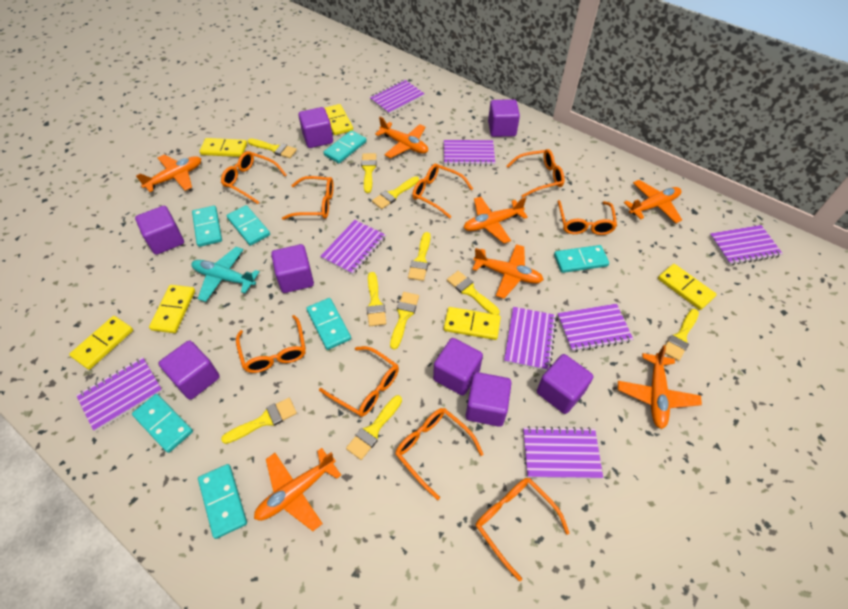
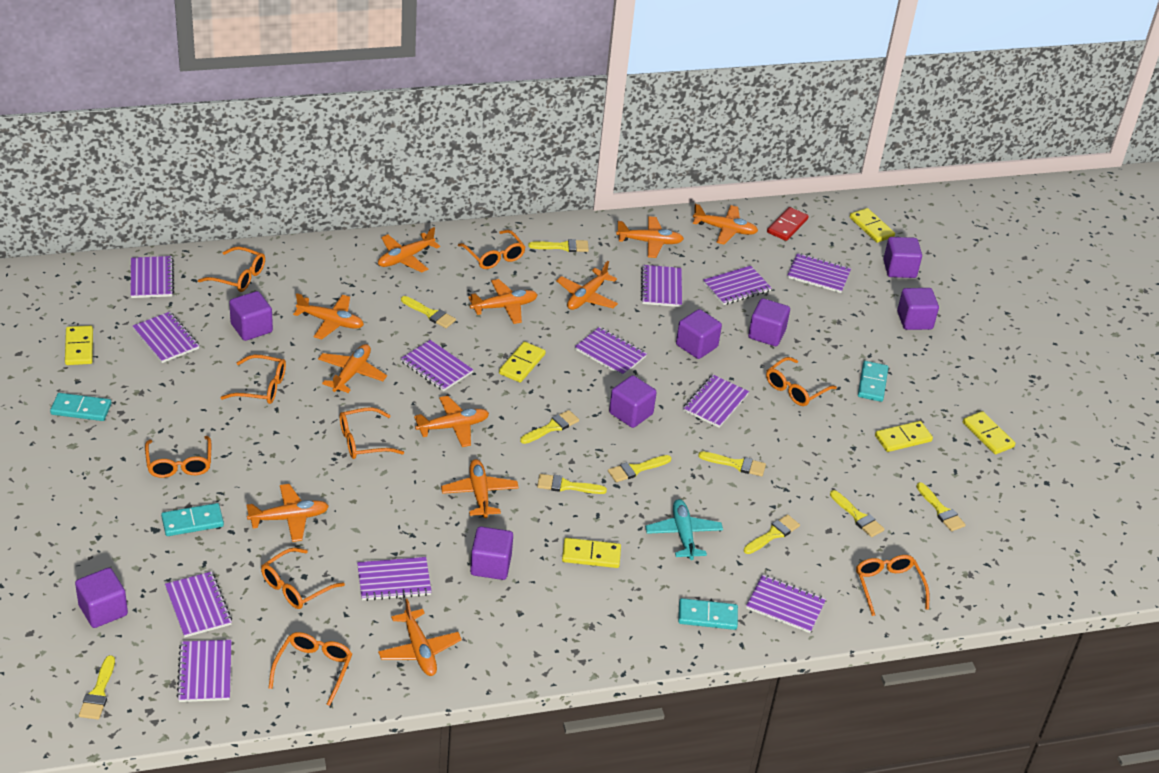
orange plane: [136,155,201,192] [254,448,341,531] [375,117,428,158] [464,197,528,243] [472,244,544,299] [618,345,702,429] [624,180,682,223] = 7 -> [246,484,329,542] [293,293,364,340] [318,344,387,393] [378,227,440,273] [378,599,462,676] [414,396,489,447] [441,459,519,518] [469,279,538,324] [556,261,618,310] [616,216,684,258] [693,204,758,244] = 11
purple notebook: [76,357,163,431] [320,220,386,275] [369,80,424,114] [444,140,495,166] [504,307,557,371] [523,426,603,479] [557,304,633,352] [709,225,783,265] = 8 -> [130,256,174,298] [132,312,200,363] [165,571,232,638] [176,640,232,702] [357,557,432,601] [400,340,473,391] [575,327,647,376] [641,265,682,307] [683,375,749,428] [703,266,772,305] [746,575,826,633] [787,253,851,293] = 12
red domino: none = 0 -> [767,207,809,241] = 1
turquoise domino: [132,394,193,453] [192,206,222,247] [198,464,247,539] [226,205,270,246] [306,298,351,350] [323,130,367,163] [554,245,609,273] = 7 -> [50,393,111,421] [161,503,224,536] [678,598,738,630] [858,361,889,402] = 4

